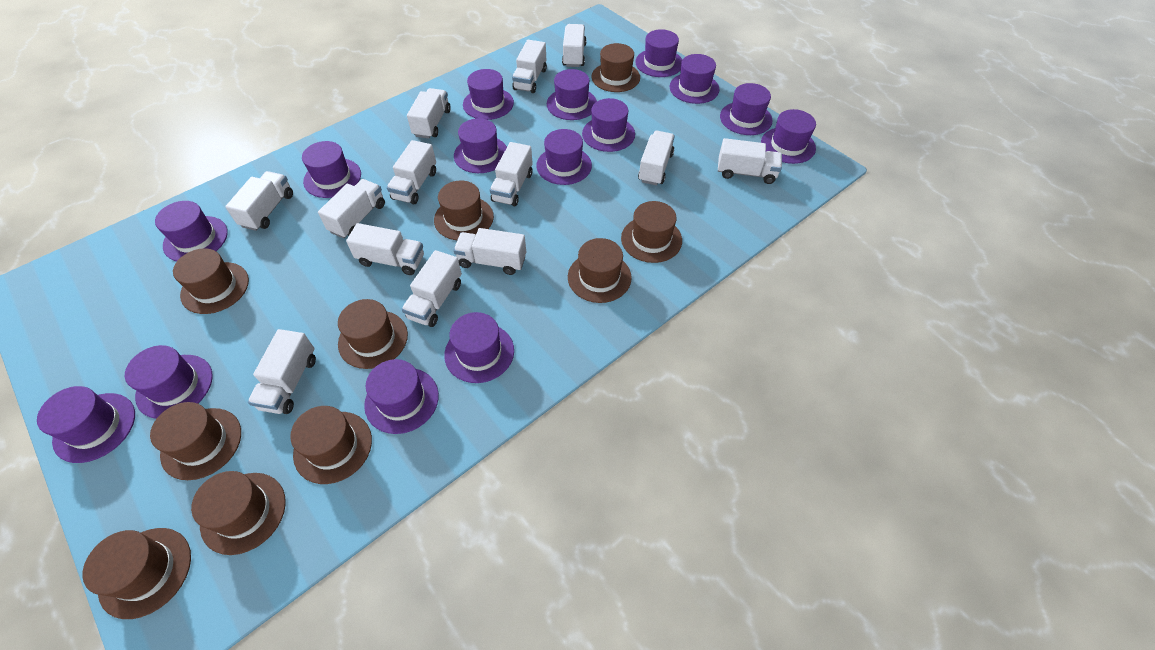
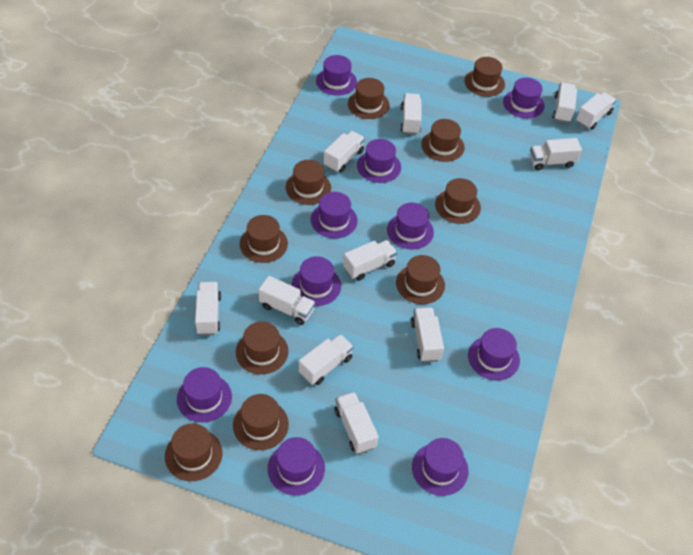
purple hat: [37,386,135,463] [125,345,213,419] [155,201,228,261] [302,141,361,198] [364,359,439,434] [444,312,514,383] [454,118,507,173] [463,69,514,120] [536,129,592,185] [547,69,597,120] [582,98,635,152] [635,29,682,77] [670,54,719,104] [720,83,773,135] [761,109,816,164] = 15 -> [177,367,232,422] [268,437,325,495] [292,256,341,306] [311,192,358,238] [316,55,357,96] [357,139,401,183] [387,203,434,249] [412,438,469,496] [468,328,520,380] [503,78,545,118] = 10
white truck: [225,171,293,231] [248,329,316,414] [318,179,385,239] [346,223,424,275] [387,140,436,204] [402,250,462,327] [407,88,451,139] [454,228,526,275] [490,142,533,206] [512,40,547,93] [562,24,586,67] [638,131,675,186] [718,138,782,184] = 13 -> [195,282,221,335] [259,276,315,325] [299,334,354,385] [324,131,365,172] [334,392,379,454] [343,240,397,281] [400,93,421,135] [411,307,444,362] [530,138,582,170] [553,82,577,123] [576,92,616,130] = 11

